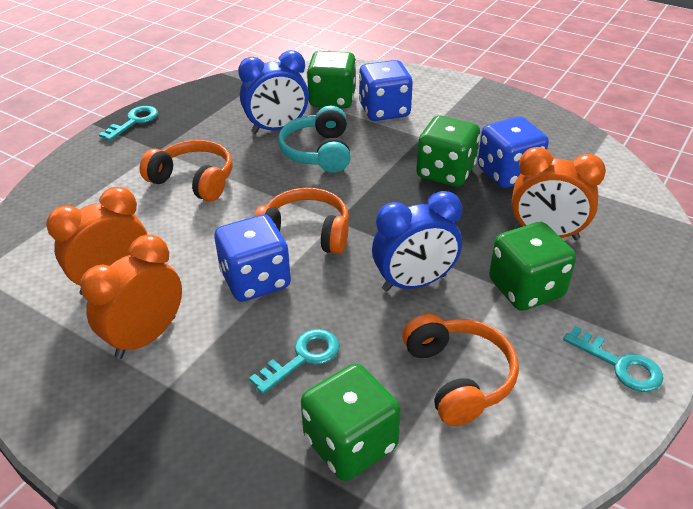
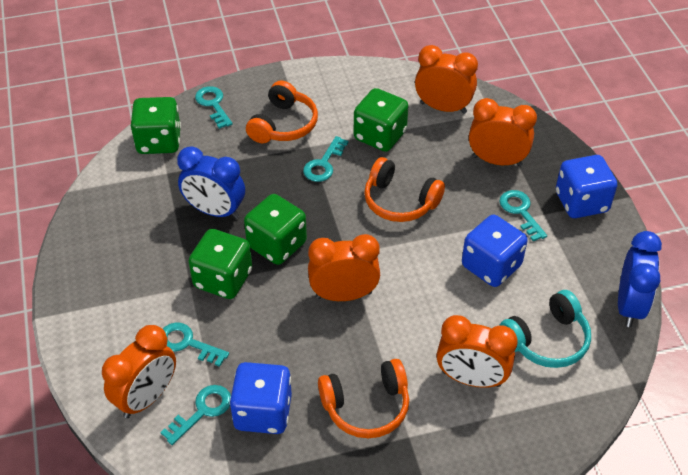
orange clock: [46,187,148,295] [80,234,182,359] [512,147,606,240] = 3 -> [102,325,176,418] [308,234,380,301] [415,45,478,114] [436,315,518,388] [469,98,537,166] = 5
turquoise key: [99,106,158,141] [249,329,340,394] [563,326,663,392] = 3 -> [161,385,231,445] [163,322,229,367] [195,86,233,129] [303,136,349,182] [499,190,547,241] = 5

